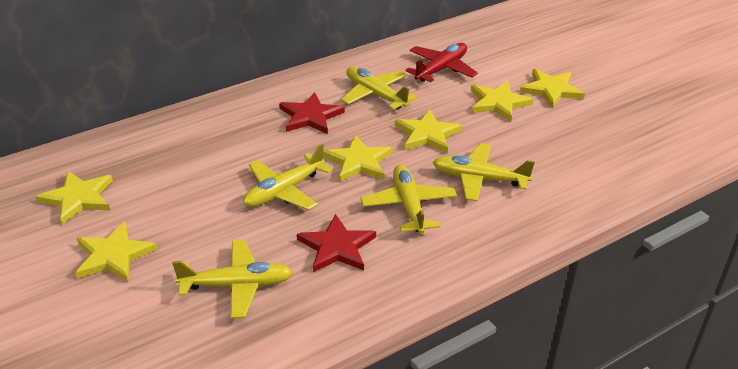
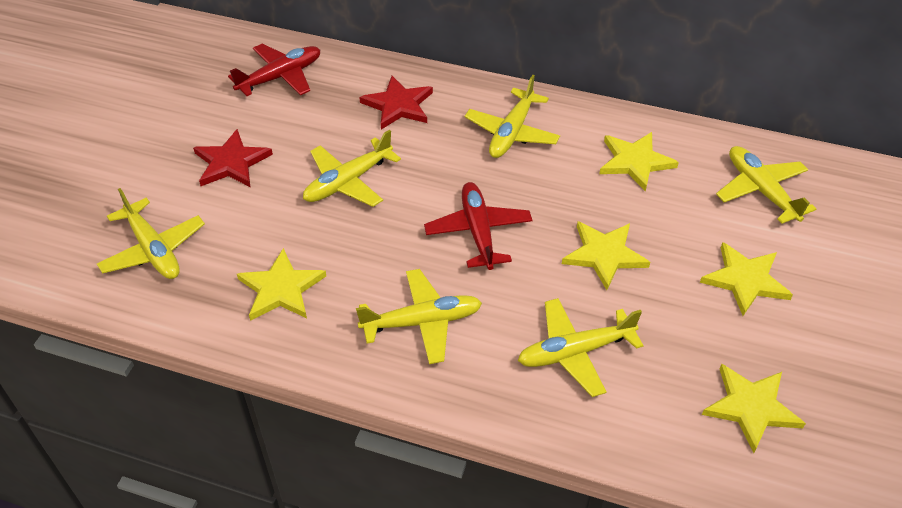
red plane: [405,43,478,82] = 1 -> [228,44,320,96] [424,182,532,270] = 2
yellow plane: [172,240,293,319] [243,144,333,210] [341,67,417,110] [361,165,457,234] [433,143,535,201] = 5 -> [97,188,205,279] [303,130,401,207] [356,269,482,364] [465,75,560,158] [518,298,644,397] [716,146,816,224] = 6
yellow star: [36,171,113,224] [75,222,157,282] [323,135,393,182] [395,109,462,153] [471,81,533,122] [520,69,585,108] = 6 -> [237,248,326,321] [562,221,650,290] [599,132,679,192] [700,242,793,316] [702,364,806,453] = 5

